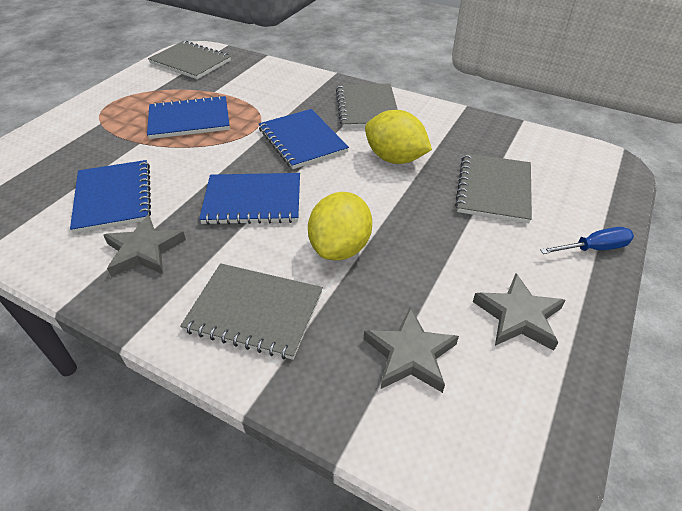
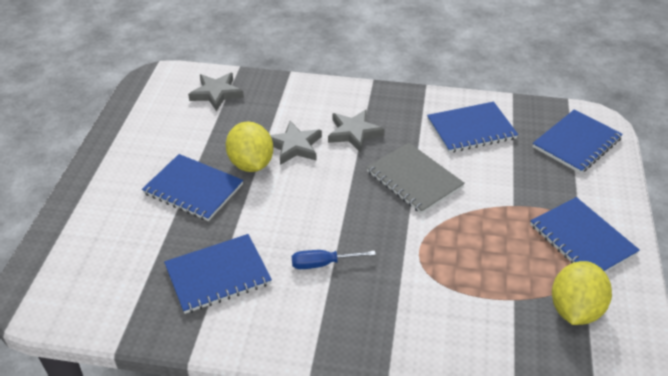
blue notebook: [70,160,151,233] [147,95,230,139] [199,173,300,225] [259,109,349,169] = 4 -> [142,154,243,221] [164,234,272,314] [427,102,518,153] [530,197,640,272] [532,109,623,174] = 5
grey notebook: [148,41,231,79] [180,263,323,360] [336,84,398,128] [455,153,532,223] = 4 -> [366,143,465,214] = 1

